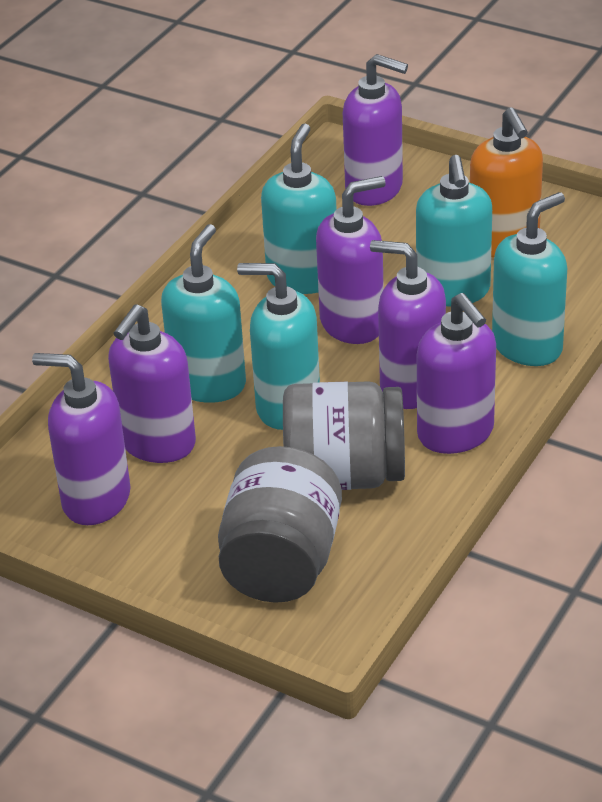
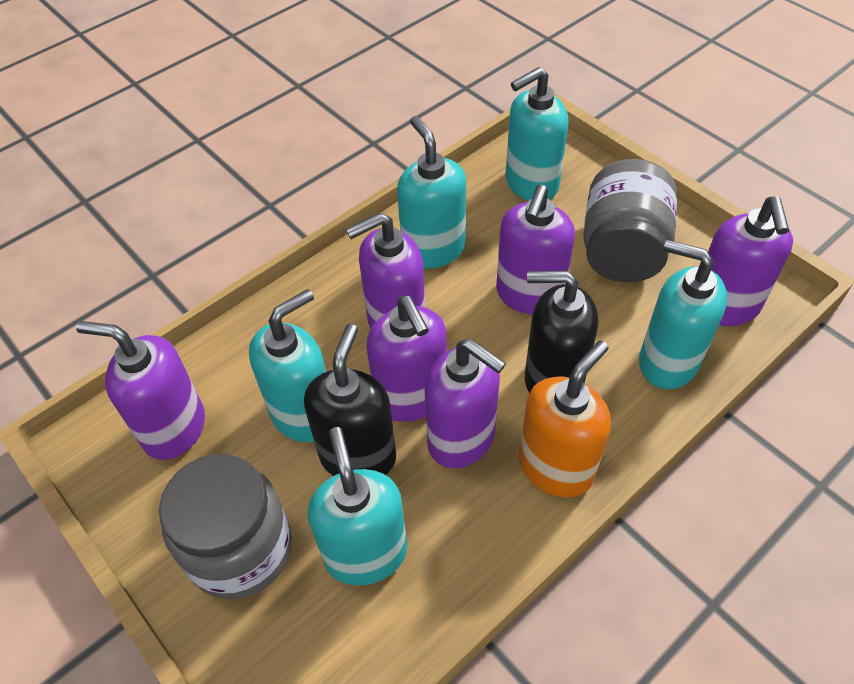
black soap dispenser: none = 0 -> [304,324,396,476] [525,271,598,393] = 2

